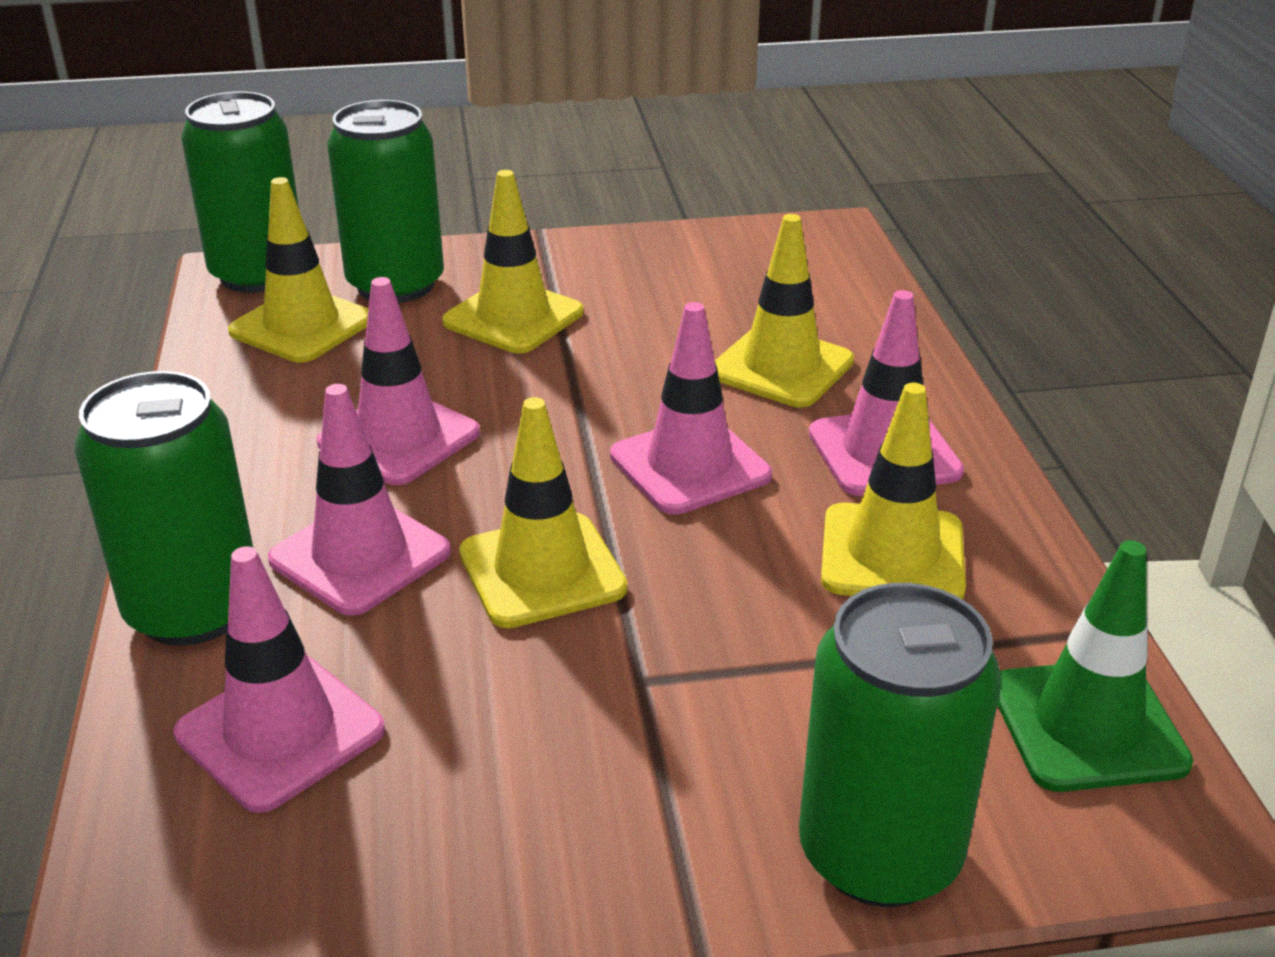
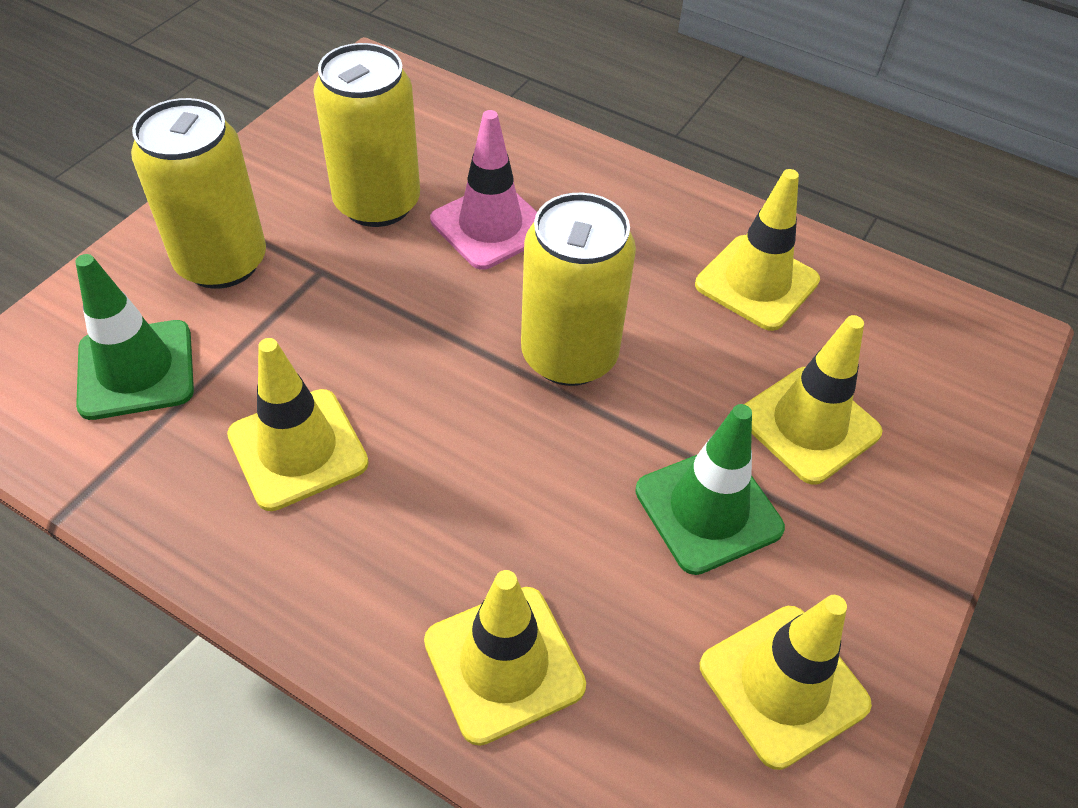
green can: [75,371,253,646] [181,92,299,293] [327,100,444,303] [799,583,1001,907] = 4 -> none = 0
green traffic cone: [997,540,1193,792] = 1 -> [75,254,194,420] [635,404,785,575] = 2
pink traffic cone: [174,546,385,813] [268,384,451,616] [317,277,480,485] [610,302,772,515] [809,290,964,496] = 5 -> [430,110,537,270] = 1
yellow can: none = 0 -> [131,98,266,289] [313,43,420,227] [521,193,636,386] = 3

